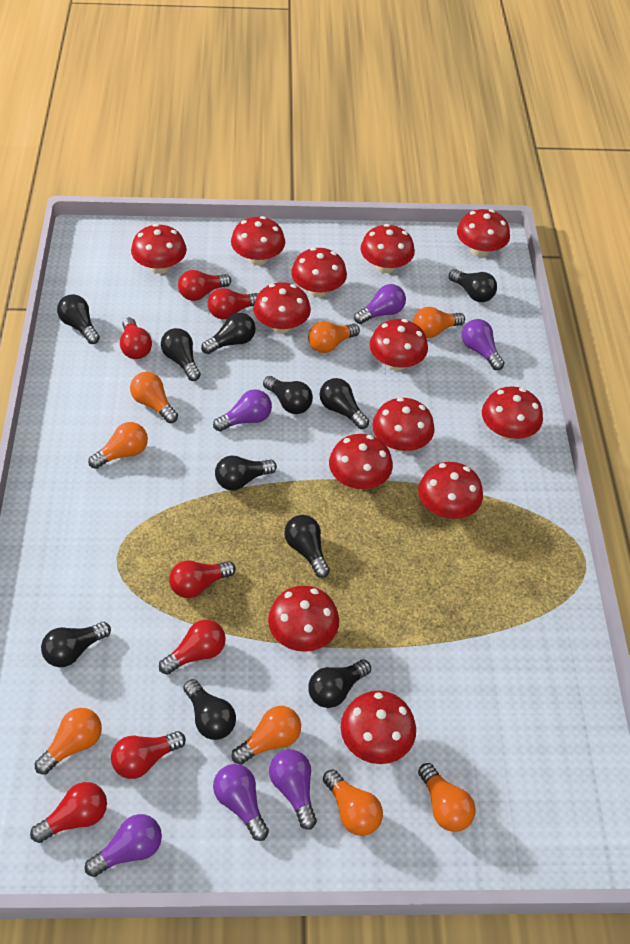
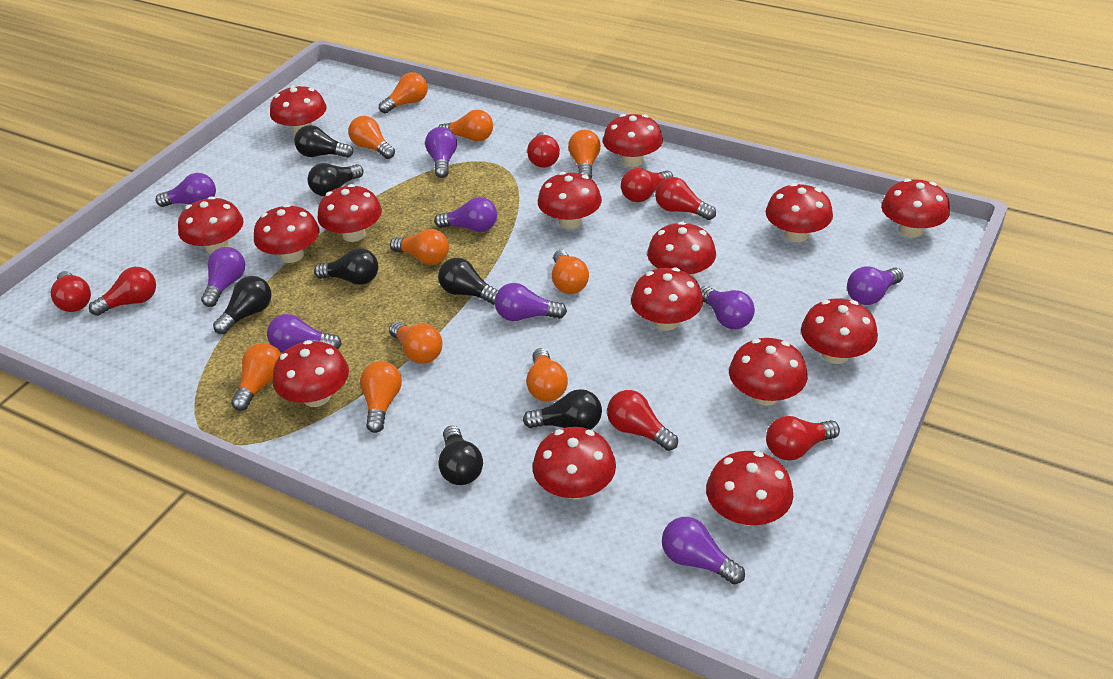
black light bulb: [41,622,111,667] [57,294,100,344] [161,328,201,381] [183,679,236,740] [201,313,256,354] [215,456,277,491] [263,376,313,414] [284,515,330,578] [308,659,371,708] [320,378,369,429] [449,269,497,302] = 11 -> [213,276,272,334] [294,125,354,158] [307,163,364,196] [314,248,378,285] [438,258,499,305] [438,426,483,485] [523,389,602,430] = 7
orange light bulb: [35,708,102,775] [88,422,148,469] [130,372,178,423] [232,706,301,765] [308,321,360,353] [323,769,383,836] [413,307,465,338] [418,763,476,832] = 8 -> [231,343,281,411] [348,116,395,159] [360,361,402,433] [379,72,428,114] [389,322,442,364] [390,229,449,265] [438,110,493,142] [526,348,568,402] [552,250,589,294] [568,130,601,178] = 10
purple light bulb: [85,814,162,877] [213,389,272,432] [213,764,269,841] [269,750,317,830] [354,284,406,324] [462,319,504,370] = 6 -> [155,173,216,207] [201,247,245,307] [267,314,342,352] [425,127,457,178] [434,197,497,232] [495,283,567,321] [662,517,745,585] [701,286,755,329] [847,266,904,305] = 9
red mushroom: [131,224,187,274] [231,216,285,265] [253,282,311,333] [268,585,339,652] [291,247,347,297] [329,434,393,489] [341,691,416,764] [361,224,415,273] [370,319,428,370] [372,397,435,452] [418,462,483,519] [457,209,510,257] [482,387,543,440] = 13 -> [178,196,243,254] [254,204,319,263] [270,85,327,135] [273,340,349,407] [318,184,382,242] [533,427,616,500] [538,172,602,229] [603,114,663,167] [631,267,703,331] [647,221,716,277] [706,451,793,526] [729,338,808,406] [766,183,833,242] [801,298,878,364] [881,179,950,238] = 15

